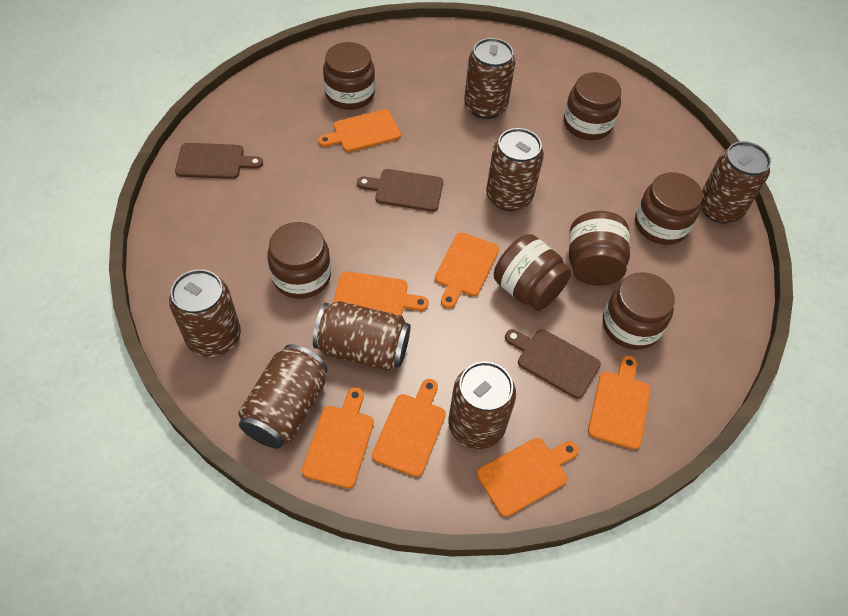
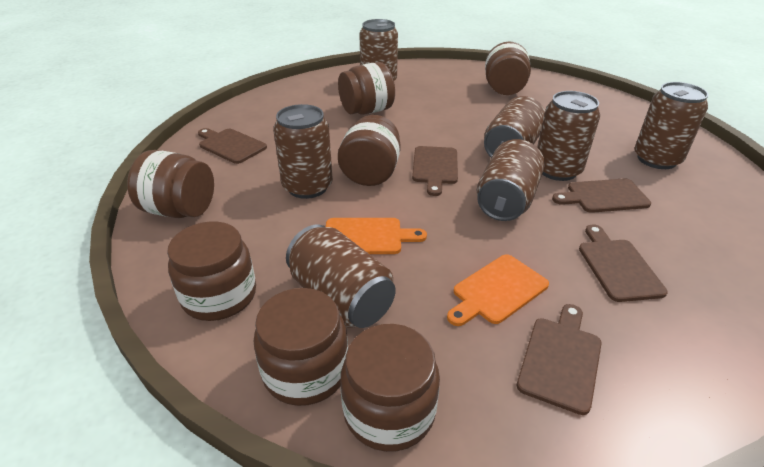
brown cutting board: [175,143,263,179] [357,169,443,212] [505,329,601,399] = 3 -> [198,128,267,164] [412,146,458,196] [517,304,602,415] [552,178,651,213] [579,224,668,302] = 5
orange cutting board: [302,387,374,488] [318,109,401,152] [333,271,429,316] [372,379,446,477] [435,232,499,309] [477,438,578,517] [588,356,650,450] = 7 -> [326,218,427,254] [447,254,549,326] = 2

